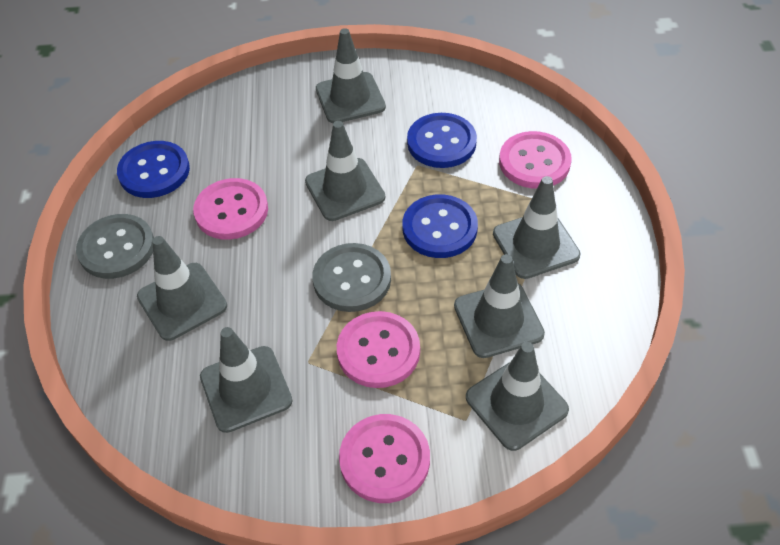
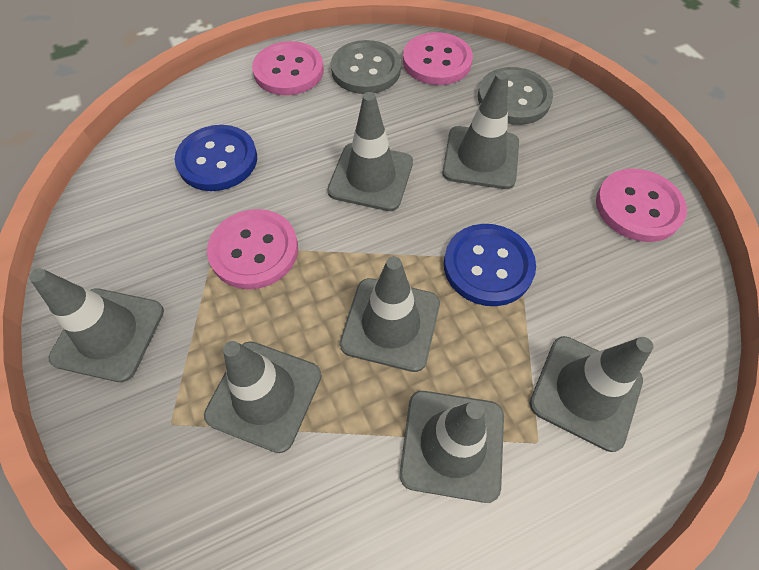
blue button: [117,141,190,198] [402,195,478,258] [407,113,477,168] = 3 -> [174,125,257,191] [444,224,536,306] = 2

